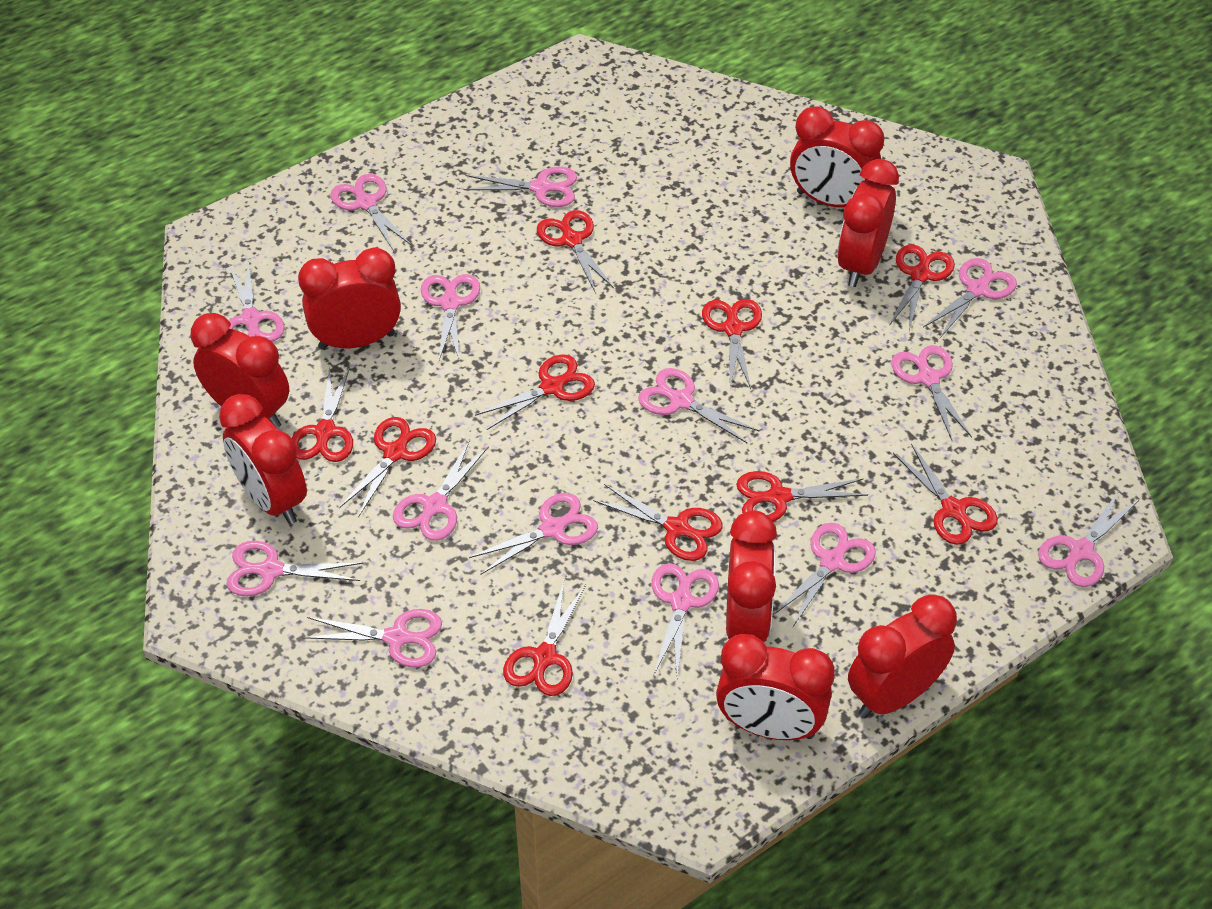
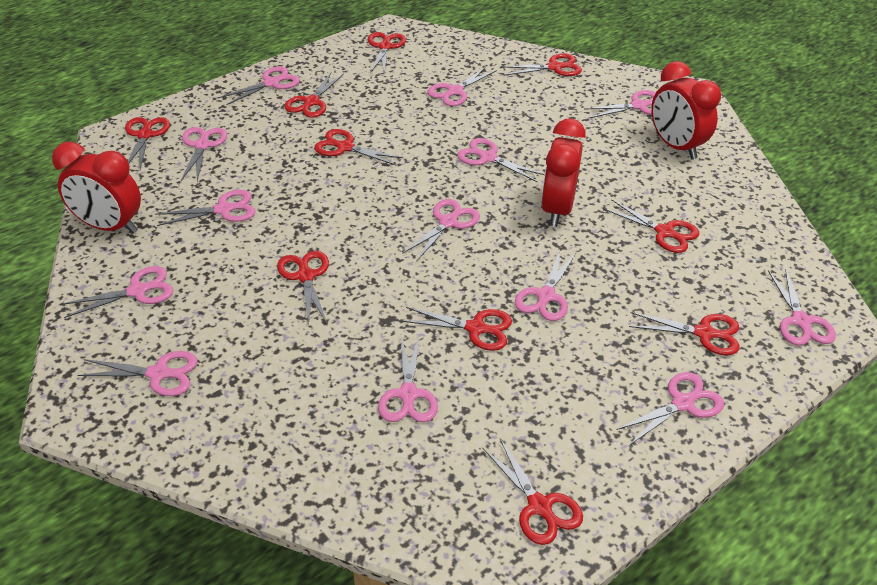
pink scissors: [227,541,363,597] [229,259,285,341] [302,609,442,667] [330,174,412,251] [393,440,488,541] [421,274,480,362] [463,167,577,207] [469,493,598,575] [638,368,759,444] [652,563,719,677] [773,523,876,627] [891,345,972,440] [923,258,1017,338] [1038,491,1139,587] = 14 -> [61,266,173,318] [77,351,198,396] [155,190,256,226] [181,127,227,182] [219,66,300,105] [378,336,438,422] [402,199,480,262] [428,67,497,106] [457,138,545,182] [515,250,577,321] [584,90,656,118] [616,372,724,445] [768,268,836,345] = 13
red clock: [191,313,289,428] [219,394,307,524] [298,247,401,350] [716,634,835,740] [726,510,777,642] [790,106,884,208] [837,159,899,287] [848,594,957,718] = 8 -> [52,142,141,234] [541,118,586,227] [651,61,721,159] = 3

